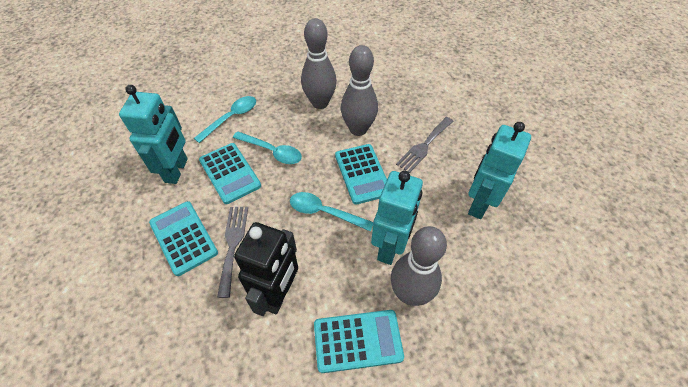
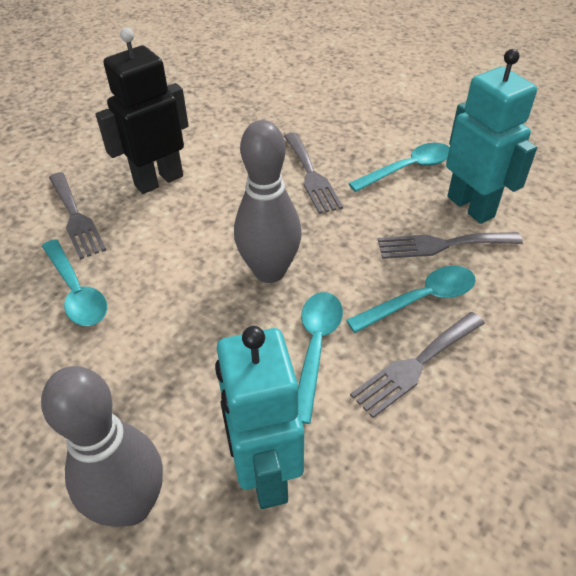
grey bowling pin: [301,18,337,109] [341,45,378,136] [391,226,447,306] = 3 -> [41,366,163,527] [234,120,302,283] = 2
grey fork: [217,207,248,298] [396,117,454,173] = 2 -> [49,172,106,260] [284,133,343,214] [350,312,485,418] [378,232,523,259] = 4
turquoise calculator: [149,201,218,276] [199,143,261,204] [314,310,404,373] [335,144,387,205] = 4 -> none = 0
turquoise robot: [119,85,188,184] [371,171,423,265] [468,122,531,219] = 3 -> [215,326,304,509] [446,49,537,224] = 2
turquoise spoon: [194,96,256,143] [233,131,302,164] [290,192,374,232] = 3 -> [42,239,107,326] [298,292,343,424] [346,266,475,333] [348,143,450,192] = 4

